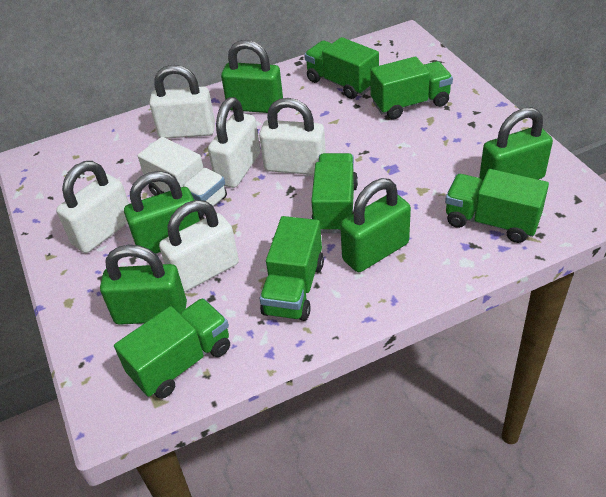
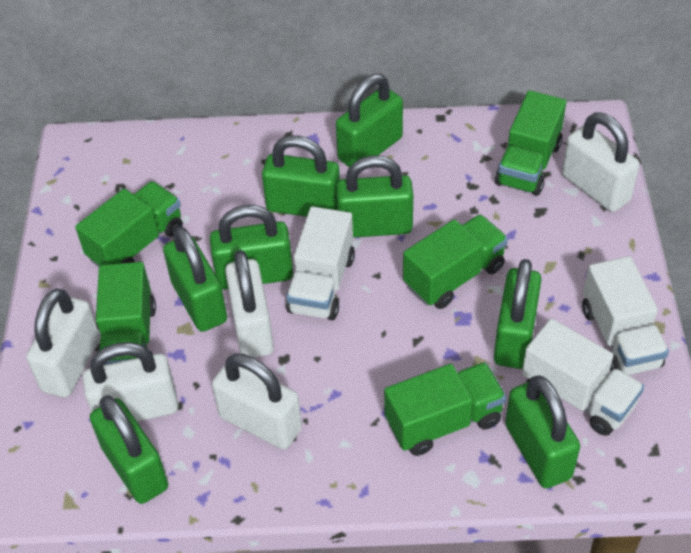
green padlock: [100,245,187,325] [124,171,200,254] [221,40,283,113] [340,178,411,272] [479,107,553,182] = 5 -> [90,395,168,504] [163,226,227,332] [210,205,293,289] [262,135,340,217] [336,74,403,167] [336,155,413,238] [494,259,542,369] [505,376,580,488] = 8
green truck: [114,298,230,399] [260,216,324,321] [304,37,379,99] [311,153,358,233] [370,57,453,119] [445,169,549,243] = 6 -> [75,181,183,267] [96,262,156,365] [384,362,506,456] [403,214,508,309] [495,90,566,196] = 5
white truck: [138,137,227,219] = 1 -> [286,207,355,320] [522,319,644,436] [582,256,669,375] = 3

